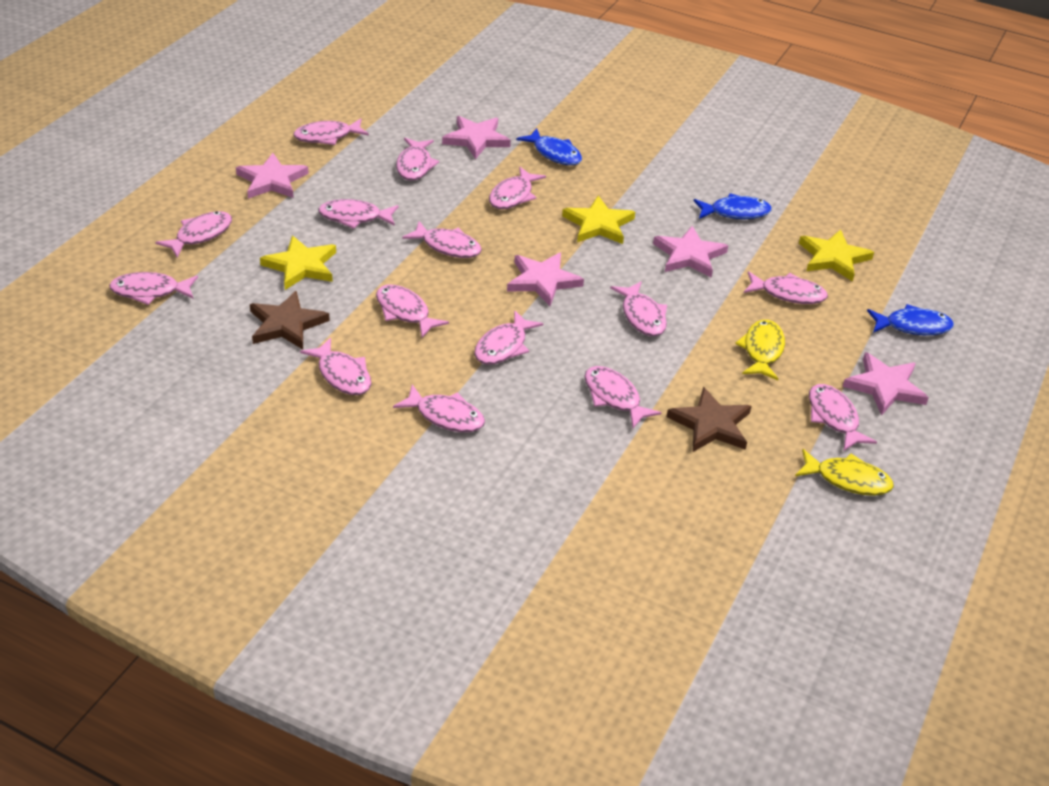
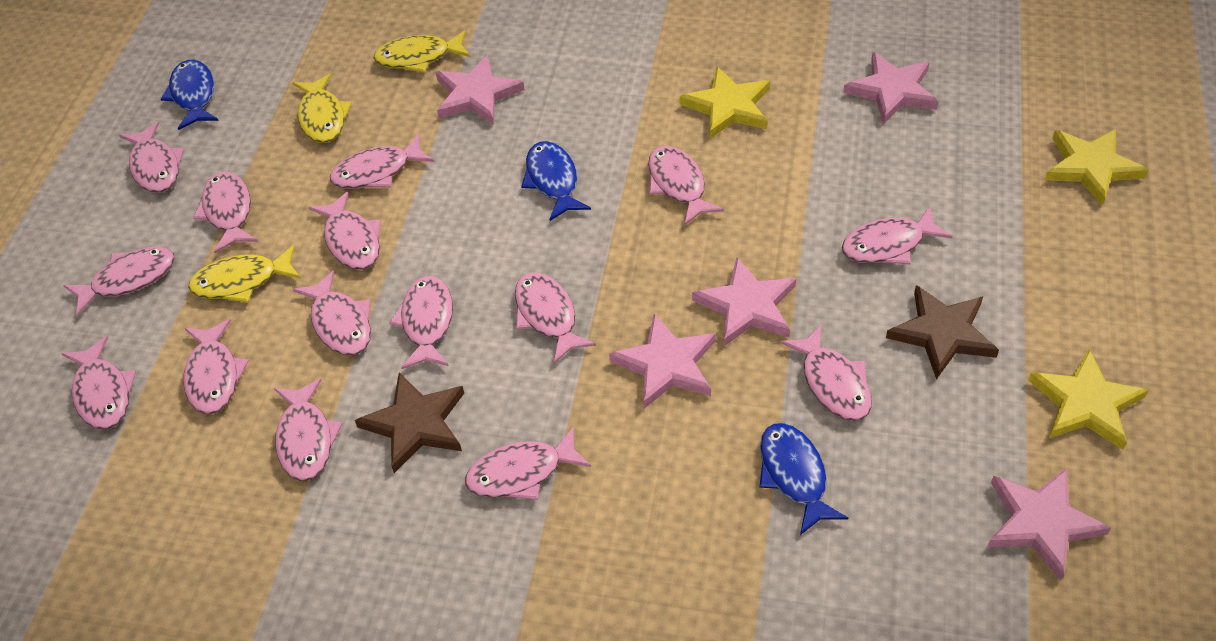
yellow fish: [735,320,785,380] [795,449,894,496] = 2 -> [188,245,301,302] [292,74,352,143] [374,30,470,73] = 3

